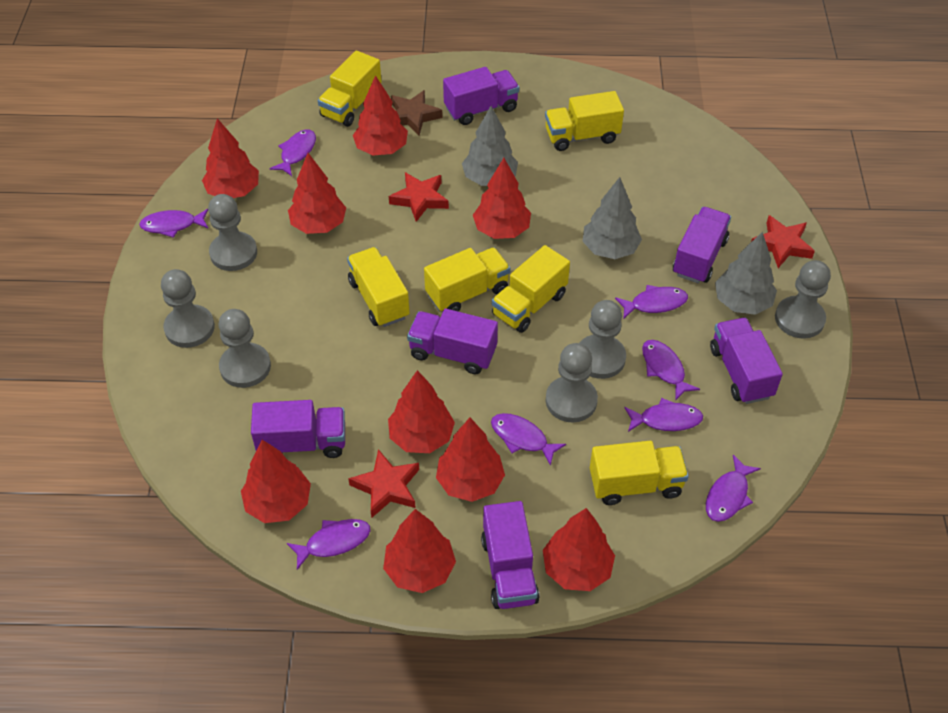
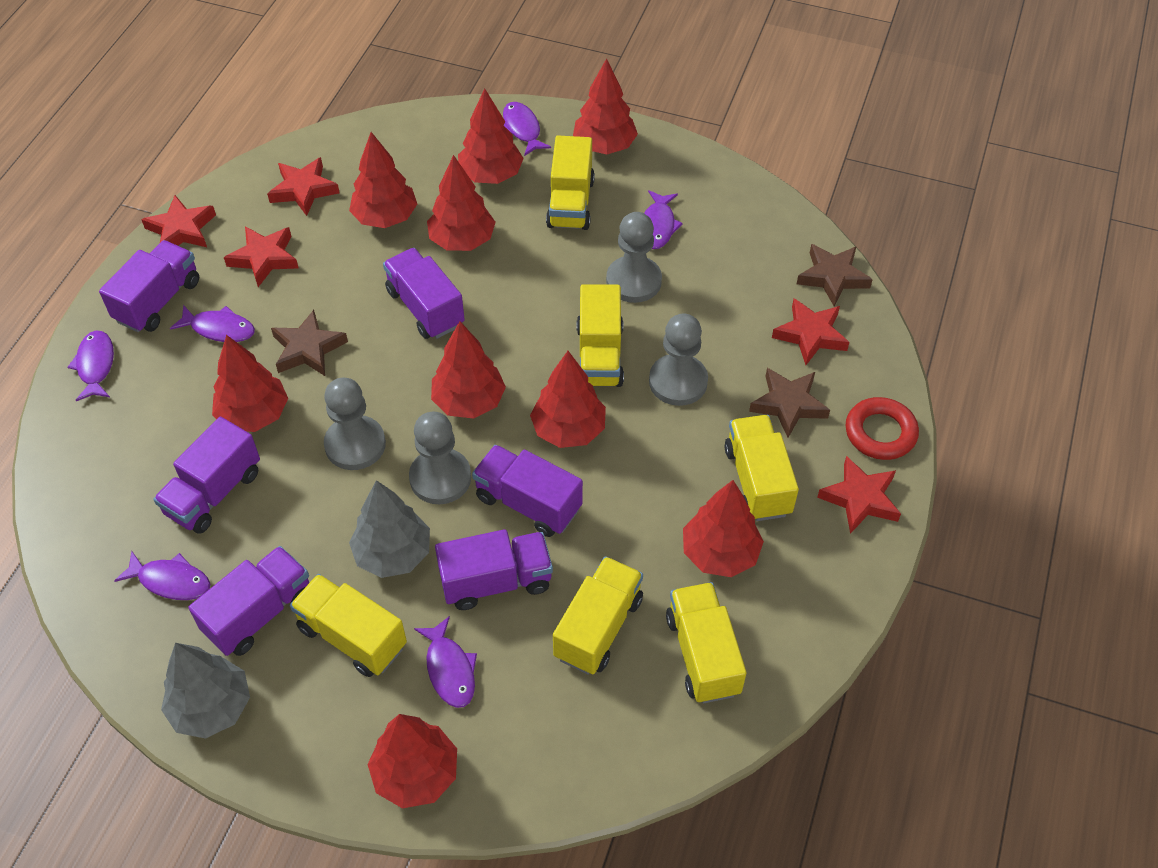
brown star: [391,90,443,135] = 1 -> [271,310,348,376] [749,368,830,438] [797,244,873,306] = 3
grey pawn: [161,269,215,348] [208,194,257,271] [218,309,271,388] [546,343,598,423] [579,300,626,379] [775,260,831,339] = 6 -> [324,378,386,470] [409,412,471,504] [606,212,662,303] [649,313,708,406] = 4
grey tree: [462,106,518,186] [583,177,642,259] [715,232,777,315] = 3 -> [161,643,250,739] [349,480,430,578] = 2
purple fish: [139,209,208,238] [270,129,316,176] [287,519,371,570] [491,413,566,466] [615,285,688,318] [624,398,703,432] [642,340,700,401] [706,455,761,522] = 8 -> [68,330,114,401] [114,551,210,600] [170,305,255,342] [414,616,477,708] [503,102,551,156] [644,190,683,249] = 6
red ring: none = 0 -> [846,397,919,460] = 1
red star: [348,449,419,518] [389,172,449,222] [751,215,815,268] = 3 -> [141,195,216,247] [224,226,299,287] [267,157,340,216] [772,298,850,365] [817,456,901,534] = 5

